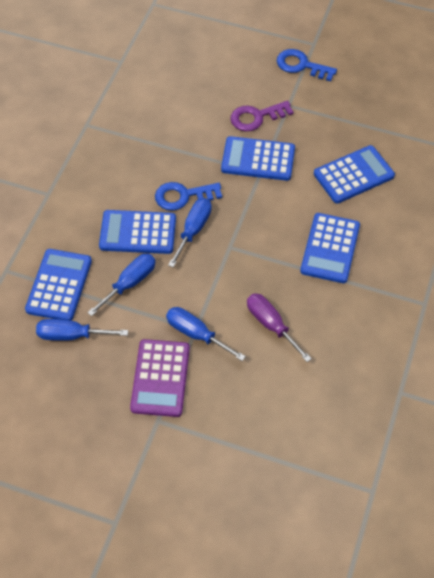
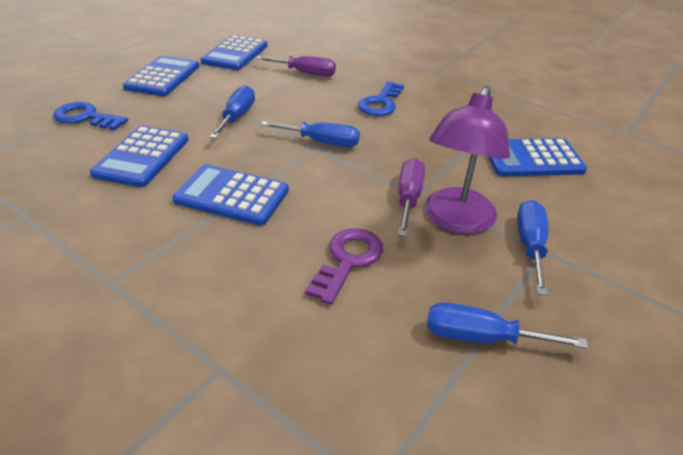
purple calculator: [130,339,190,417] = 1 -> none = 0
purple lamp: none = 0 -> [424,86,510,234] = 1
purple screwdriver: [247,293,312,362] = 1 -> [256,56,336,77] [398,158,425,237] = 2

